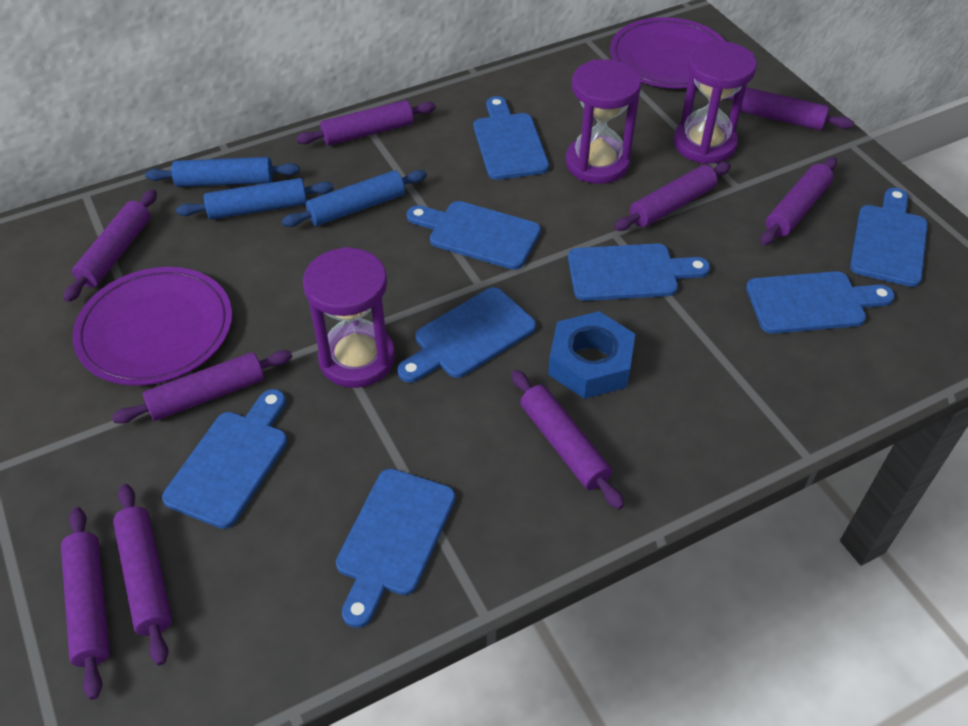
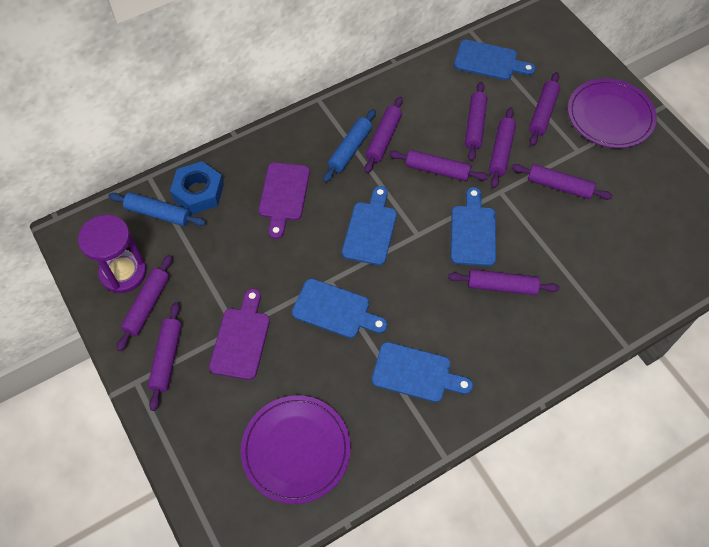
blue cutting board: [162,389,288,529] [336,468,456,628] [397,287,536,383] [407,201,541,270] [474,96,549,180] [568,244,710,301] [746,271,895,334] [850,188,928,287] = 8 -> [292,278,388,338] [342,186,397,265] [372,342,473,402] [451,187,496,266] [454,40,536,80] = 5
blue rolling pin: [145,157,300,187] [176,178,334,220] [282,170,427,227] = 3 -> [108,192,206,226] [323,109,376,182] = 2
purple cutting board: none = 0 -> [209,289,270,380] [259,162,310,239] = 2
purple hourglass: [303,247,395,388] [566,59,642,184] [674,41,757,164] = 3 -> [78,215,147,293] = 1

